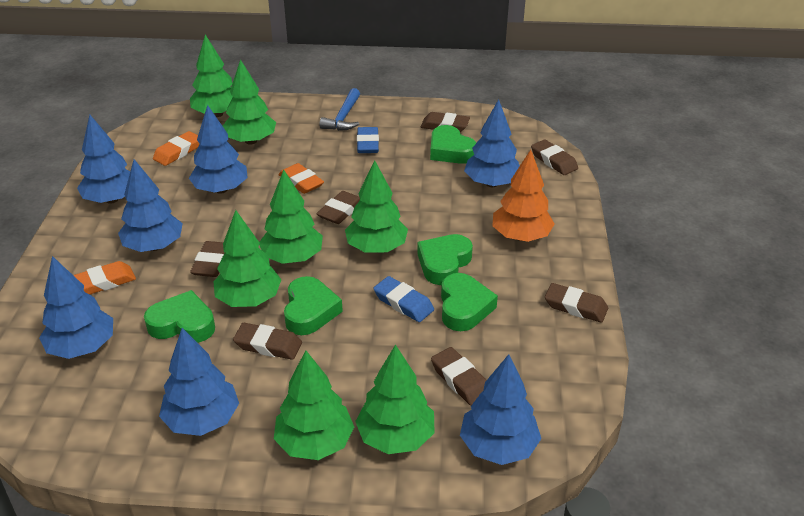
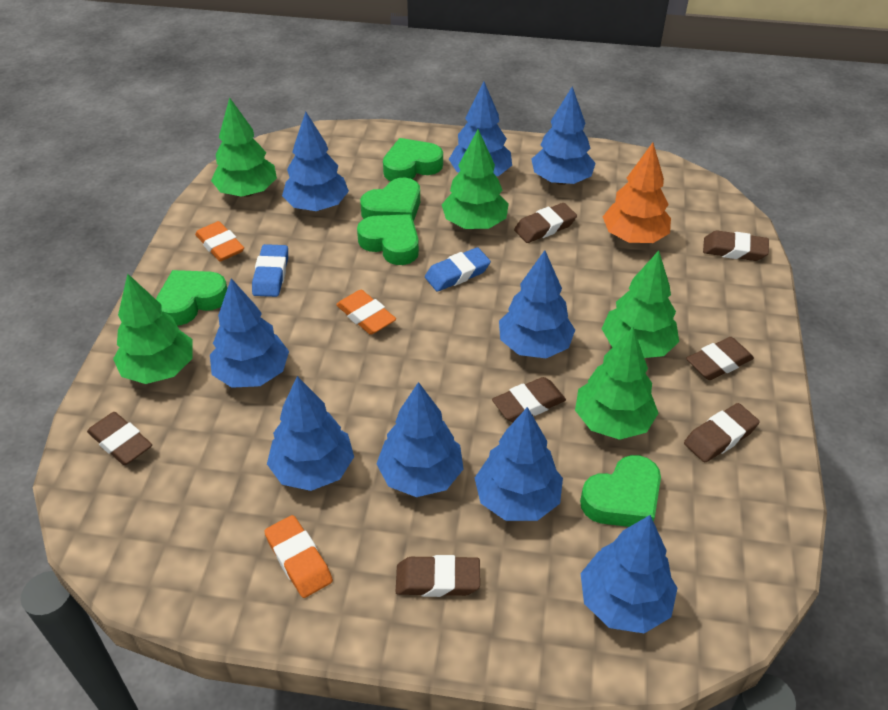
blue hammer: [319,88,360,131] = 1 -> none = 0
blue tree: [39,256,113,359] [77,115,130,204] [118,159,183,252] [159,328,239,436] [189,105,248,194] [460,354,541,465] [464,99,520,187] = 7 -> [210,278,289,388] [267,376,354,491] [282,112,349,211] [376,382,464,497] [449,82,512,176] [475,407,563,521] [499,250,575,358] [531,86,596,185] [581,515,677,633] = 9
green tree: [190,35,233,117] [213,210,282,307] [223,59,276,145] [259,170,323,264] [274,350,354,460] [345,160,408,253] [355,344,434,454] = 7 -> [113,274,193,384] [211,97,277,197] [442,129,509,229] [575,327,658,440] [602,251,679,358] = 5

